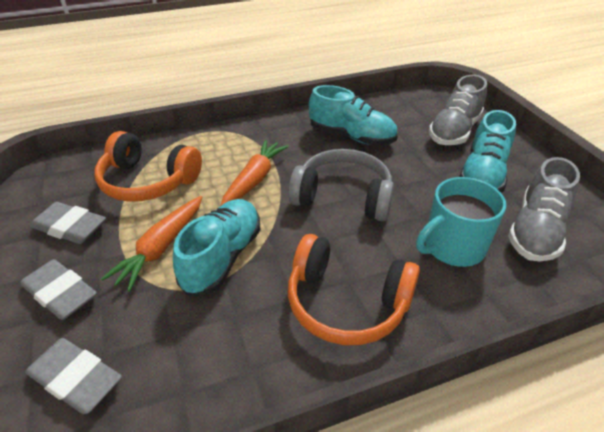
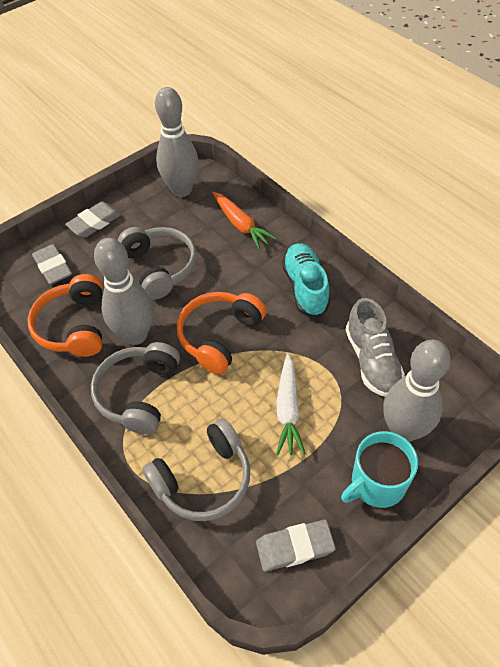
grey bowling pin: none = 0 -> [94,238,153,345] [155,87,199,197] [383,340,451,442] = 3
grey headphones: [288,149,394,221] = 1 -> [91,342,180,435] [118,227,197,300] [142,418,250,521] = 3
grey shoe: [429,75,487,145] [508,157,580,262] = 2 -> [346,298,405,397] = 1
orange carrot: [101,196,202,292] [221,140,289,205] = 2 -> [213,192,277,249] = 1
turquoise shoe: [173,199,261,296] [309,85,398,145] [459,110,516,193] = 3 -> [282,243,330,317] = 1
white carrot: none = 0 -> [276,353,306,455] = 1

